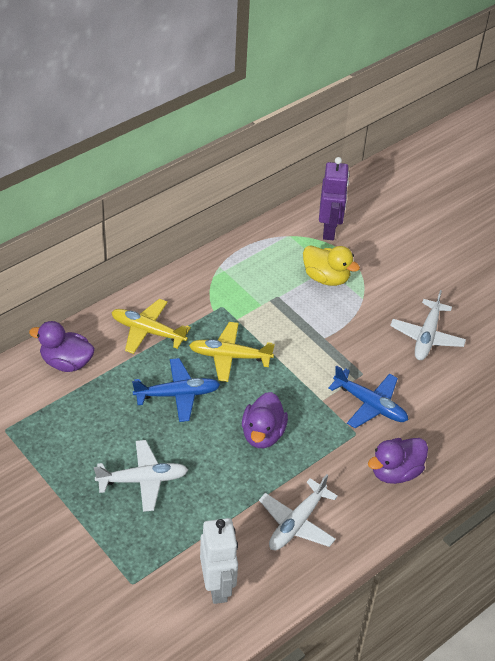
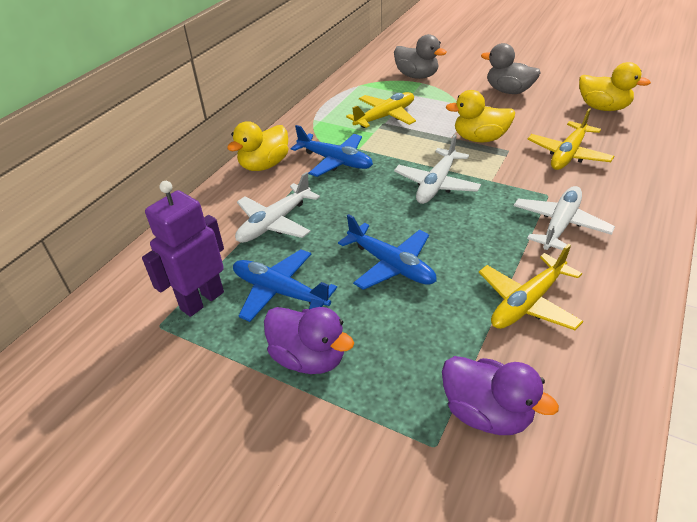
blue plane: [132,358,220,422] [328,365,408,428] = 2 -> [233,249,337,322] [291,125,373,177] [338,214,436,290] = 3
grey duck: none = 0 -> [394,34,447,79] [481,43,541,94] = 2
purple duck: [29,321,95,372] [242,392,288,448] [368,438,428,484] = 3 -> [264,307,354,374] [442,356,559,435] = 2
white robot: [200,518,238,604] = 1 -> none = 0
yellow duck: [303,245,360,286] = 1 -> [227,121,289,171] [446,90,515,142] [579,62,651,111] = 3
yellow plane: [111,299,191,354] [189,322,275,382] = 2 -> [346,92,416,128] [479,244,583,330] [527,108,614,170] = 3

